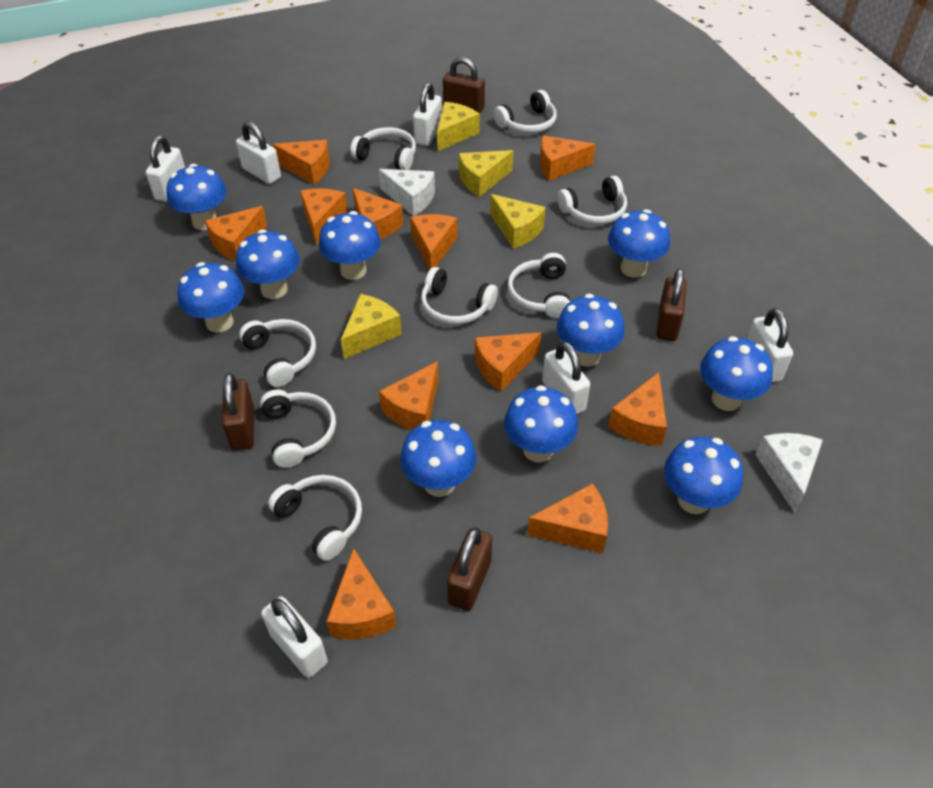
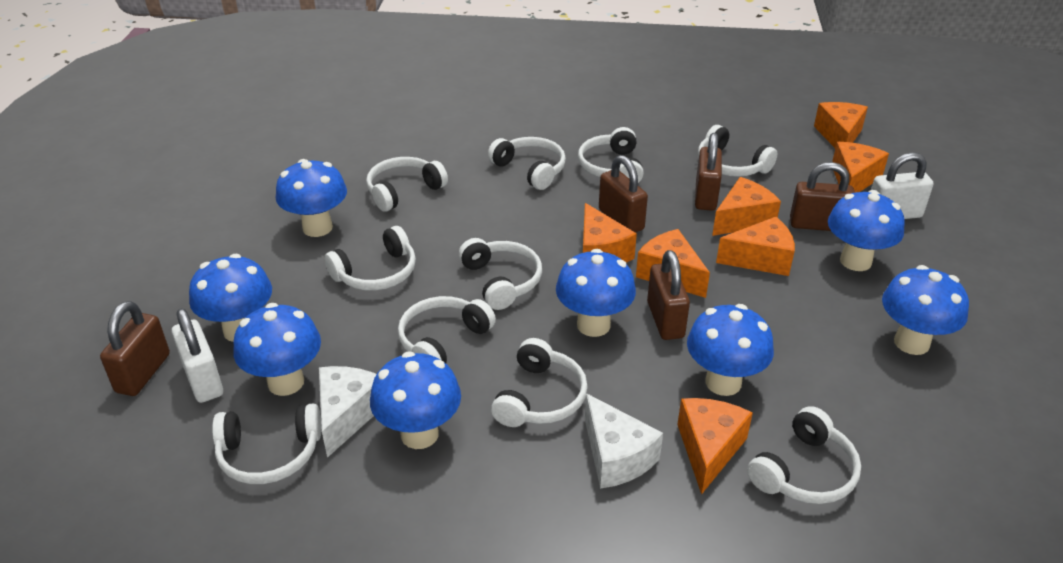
blue mushroom: [166,164,227,230] [177,262,244,332] [236,230,300,299] [319,211,381,280] [400,420,477,497] [504,385,578,463] [557,294,625,367] [608,209,670,278] [664,436,743,514] [700,336,773,411] = 10 -> [189,254,272,342] [233,303,321,396] [276,159,347,237] [370,352,461,449] [556,249,636,337] [687,304,774,396] [828,190,905,271] [882,265,969,355] = 8
brown padlock: [222,373,254,451] [443,57,485,113] [447,528,492,611] [656,268,687,341] = 4 -> [100,301,170,396] [599,155,648,233] [647,250,690,340] [695,133,722,211] [790,162,855,231] = 5
orange cheese: [205,206,267,261] [273,140,330,185] [300,188,348,246] [326,548,396,639] [353,188,403,240] [379,361,439,430] [410,214,457,270] [475,332,541,392] [527,483,608,553] [540,135,596,181] [608,372,667,446] = 11 -> [583,203,637,263] [636,229,710,298] [677,398,753,495] [712,177,781,236] [716,217,795,276] [814,102,868,148] [832,142,889,192] = 7
white headphones: [239,319,316,387] [260,390,336,468] [268,475,362,561] [350,127,416,170] [421,267,498,325] [493,90,557,133] [508,253,571,318] [557,176,627,224] = 8 -> [212,403,321,484] [324,226,416,291] [366,157,448,212] [398,296,496,363] [459,238,542,310] [488,137,566,190] [491,338,588,427] [578,127,644,183] [698,125,777,177] [747,406,861,504] = 10
white padlock: [146,136,185,202] [236,122,281,184] [261,596,328,678] [413,83,442,146] [542,341,590,414] [746,308,793,382] = 6 -> [172,308,223,403] [871,152,933,219] = 2
yellow cheese: [341,294,402,359] [437,102,480,151] [459,150,513,197] [490,194,545,249] = 4 -> none = 0

